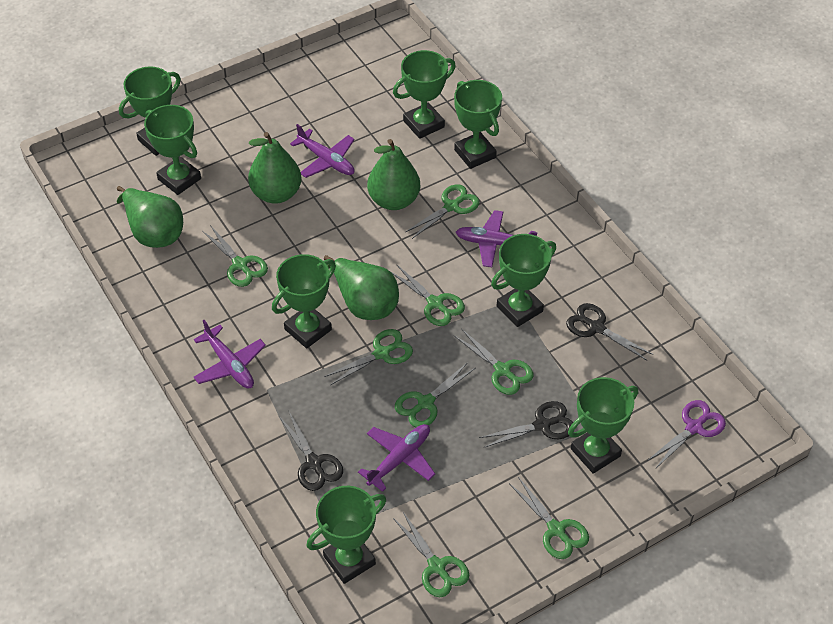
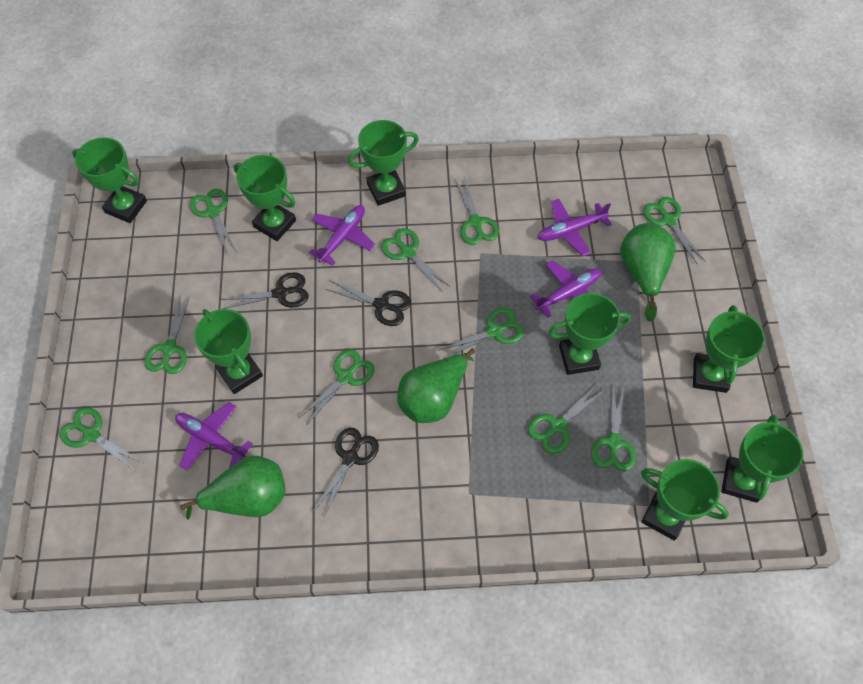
green pear: [117,186,183,248] [248,132,302,204] [324,255,399,320] [367,139,420,210] = 4 -> [180,455,286,520] [397,348,475,423] [620,223,676,322] = 3
green scissors: [202,225,268,287] [324,329,413,385] [390,265,465,326] [393,512,469,597] [395,362,475,428] [406,184,480,239] [454,329,534,395] [509,477,589,559] = 8 -> [60,407,142,470] [144,295,190,374] [190,189,237,255] [300,349,375,424] [381,228,450,292] [439,308,524,359] [455,176,499,245] [528,384,605,454] [591,386,636,471] [643,197,705,264] = 10
purple scissors: [647,400,726,469] = 1 -> none = 0

